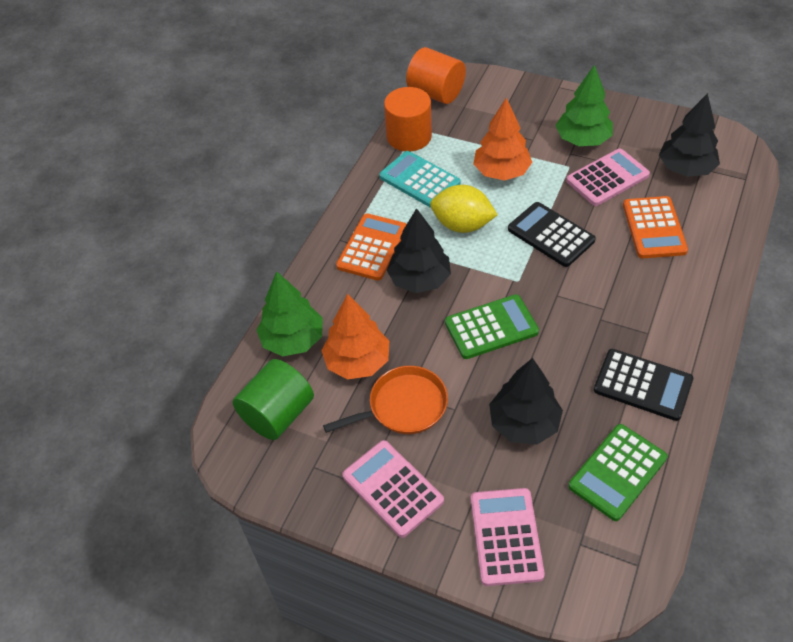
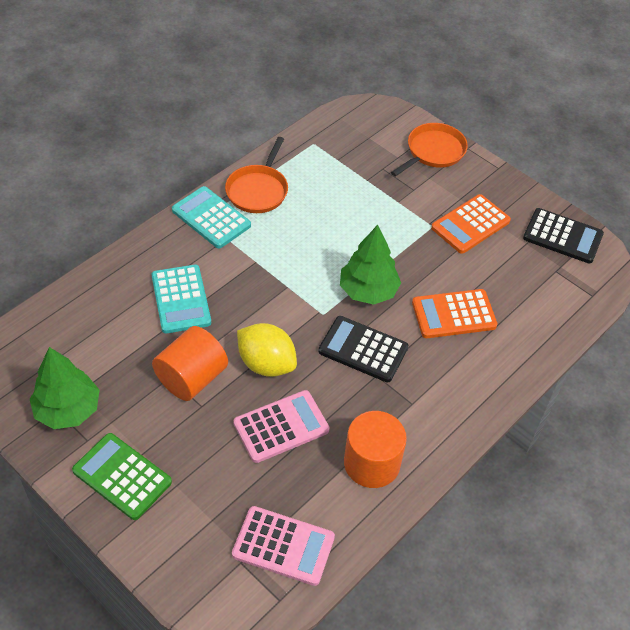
black tree: [387,208,451,293] [489,358,563,445] [659,93,720,177] = 3 -> none = 0
green calculator: [445,294,539,359] [568,424,667,521] = 2 -> [72,433,172,520] = 1
green cylinder: [233,359,314,440] = 1 -> none = 0
orange pan: [323,366,448,434] = 1 -> [225,137,288,213] [391,123,468,177] = 2
orange tree: [321,294,389,379] [473,98,532,181] = 2 -> none = 0
pink calculator: [342,440,444,538] [471,488,545,586] [566,149,650,206] = 3 -> [232,506,335,586] [233,390,330,463] = 2
turquoise calculator: [379,151,460,208] = 1 -> [152,265,211,333] [172,186,251,248] = 2

